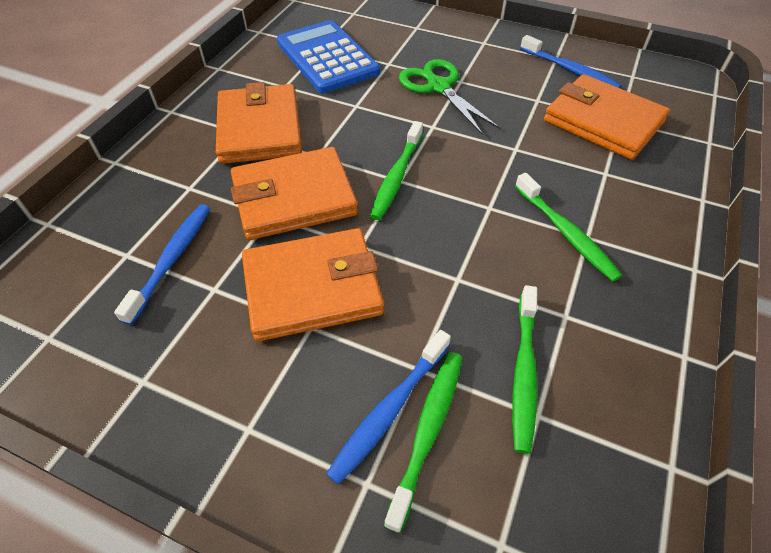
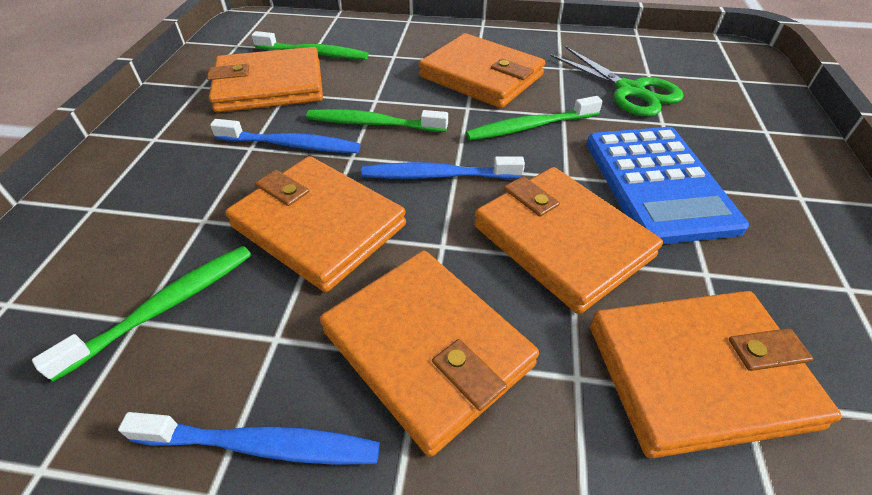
orange wallet: [216,82,302,164] [231,147,358,240] [242,228,384,341] [544,74,670,160] = 4 -> [207,47,323,112] [225,156,406,292] [320,251,539,457] [419,33,545,108] [474,167,663,314] [590,291,842,458] = 6

